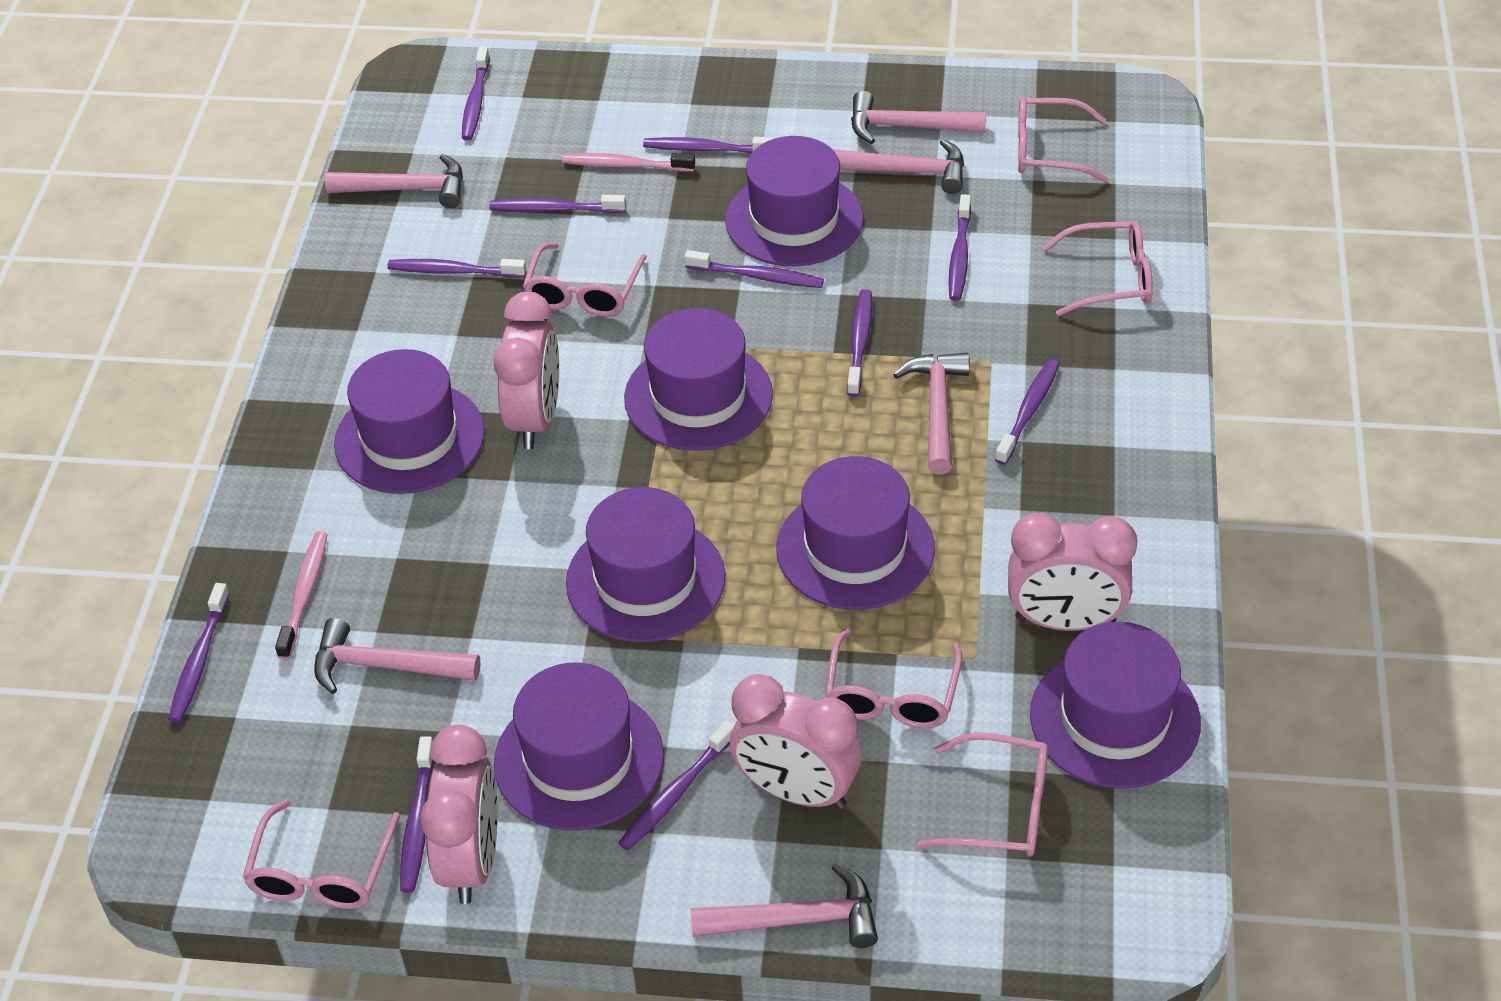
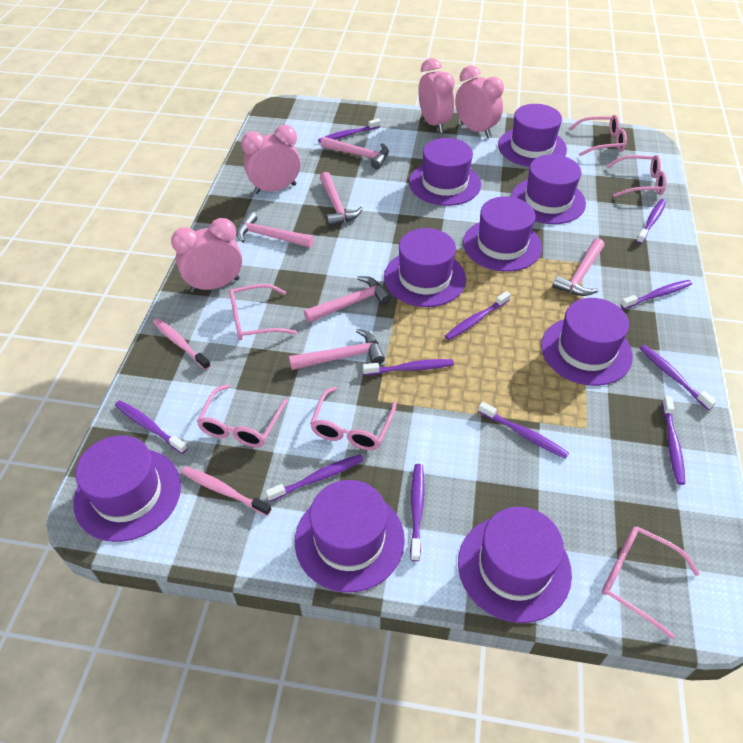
purple hat: [334,349,485,494] [494,662,664,830] [566,487,725,642] [624,308,773,451] [725,136,864,266] [776,456,935,610] [1030,622,1201,789] = 7 -> [73,435,181,542] [295,480,405,593] [384,228,466,307] [409,138,481,206] [458,507,572,623] [463,197,542,272] [498,104,567,167] [511,154,586,224] [541,298,633,386] = 9

